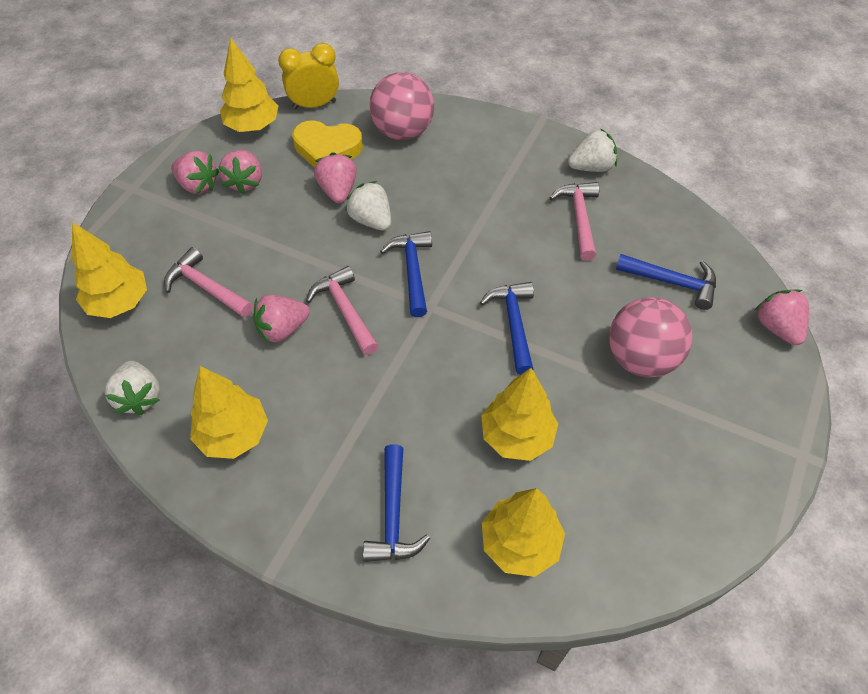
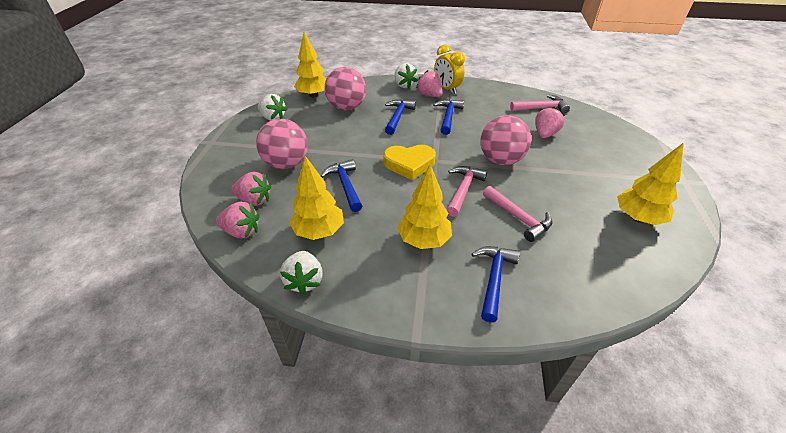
pink ball: [369,72,434,140] [609,297,693,378] = 2 -> [256,119,308,169] [325,67,366,110] [480,115,531,165] = 3
pink strawberry: [171,151,219,194] [218,149,262,194] [253,295,310,343] [314,152,357,203] [755,289,809,345] = 5 -> [216,202,260,238] [231,172,271,206] [416,70,442,97] [535,107,565,138] = 4
yellow tree: [72,222,147,318] [190,366,268,459] [220,37,278,132] [481,368,558,461] [482,488,565,577] = 5 -> [290,156,344,240] [294,32,327,98] [397,164,452,249] [617,142,684,225] = 4

